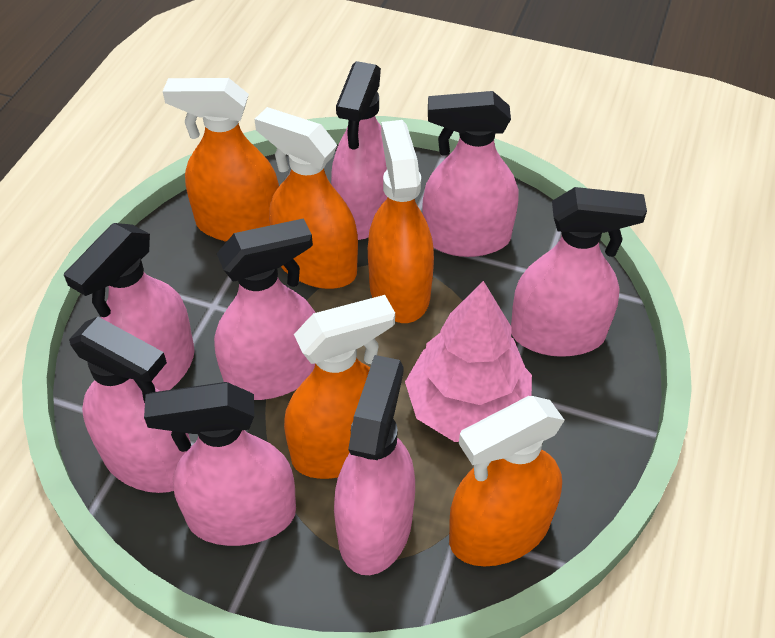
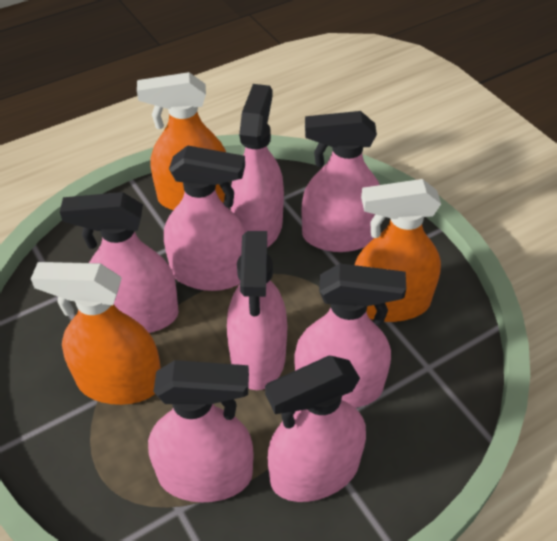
orange spray bottle: [163,78,279,242] [254,107,358,289] [284,295,395,479] [368,120,434,323] [449,396,565,566] = 5 -> [31,262,161,405] [137,72,226,210] [355,179,441,322] = 3
pink tree: [405,281,532,442] = 1 -> none = 0

